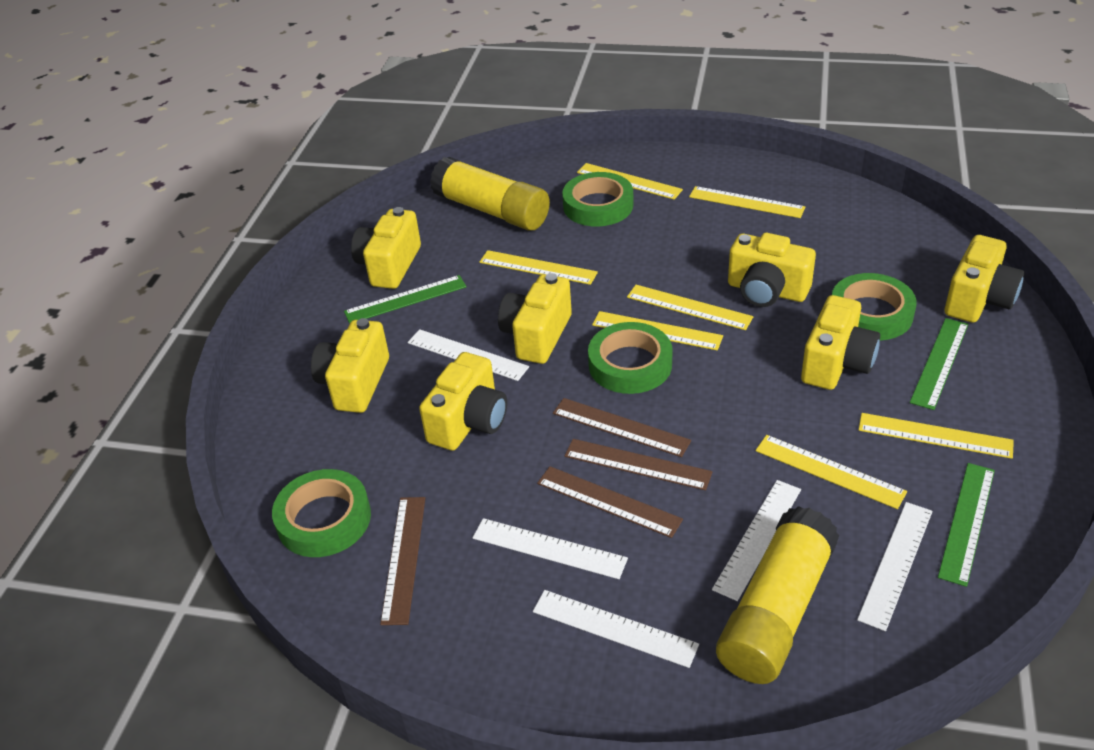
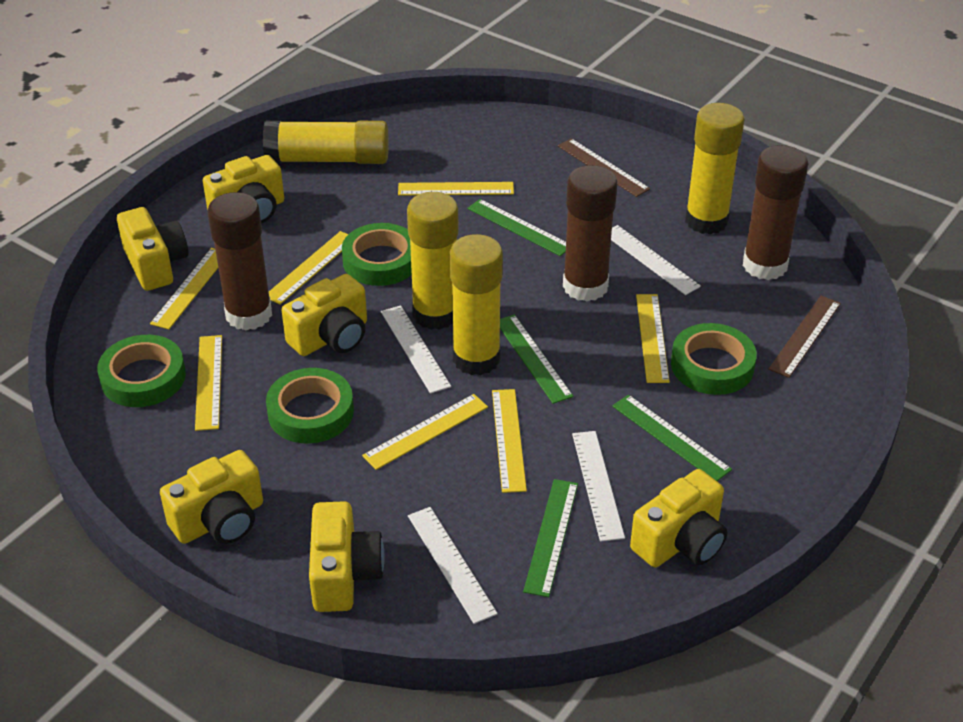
brown glue stick: none = 0 -> [207,192,272,331] [563,165,617,302] [743,145,808,280] = 3
brown ruler: [380,497,425,625] [537,466,683,538] [553,398,691,457] [565,439,712,490] = 4 -> [558,138,650,197] [768,296,841,378] = 2
green ruler: [344,275,466,324] [910,318,968,410] [938,463,995,587] = 3 -> [467,199,566,256] [500,314,573,404] [523,479,578,597] [612,395,732,481] = 4
white ruler: [408,329,529,381] [473,518,628,579] [533,590,699,668] [712,480,801,601] [857,502,933,631] = 5 -> [381,305,451,394] [408,507,498,624] [572,431,625,542] [611,225,701,295] = 4
yellow camera: [311,318,389,413] [351,207,421,289] [419,352,507,451] [498,273,572,364] [728,233,816,307] [801,295,880,390] [945,235,1024,323] = 7 -> [117,207,189,291] [160,450,263,544] [203,155,284,224] [282,274,367,356] [309,501,384,612] [630,469,727,567] = 6
yellow glue stick: [430,157,550,231] [716,506,839,684] = 2 -> [263,121,389,164] [407,192,459,330] [450,234,503,375] [685,103,744,235] = 4

